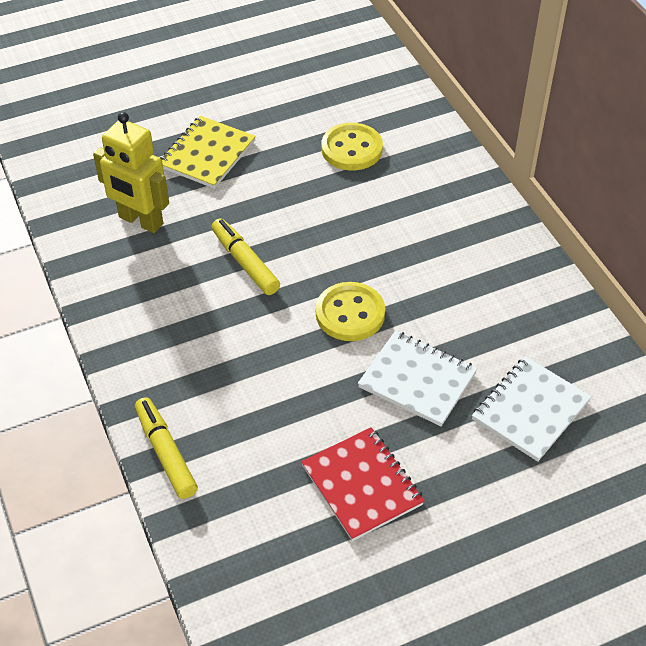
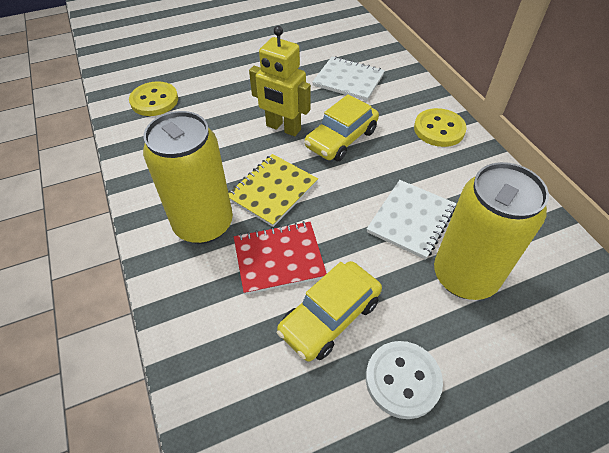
white button: none = 0 -> [366,341,443,419] = 1
yellow can: none = 0 -> [143,111,233,244] [434,162,549,300] = 2
yellow car: none = 0 -> [277,261,382,362] [305,94,379,161] = 2
yellow marker: [135,397,198,499] [211,218,280,295] = 2 -> none = 0

